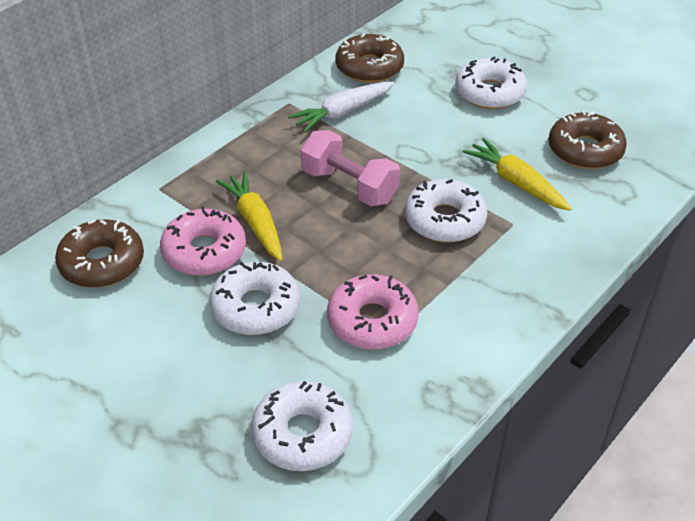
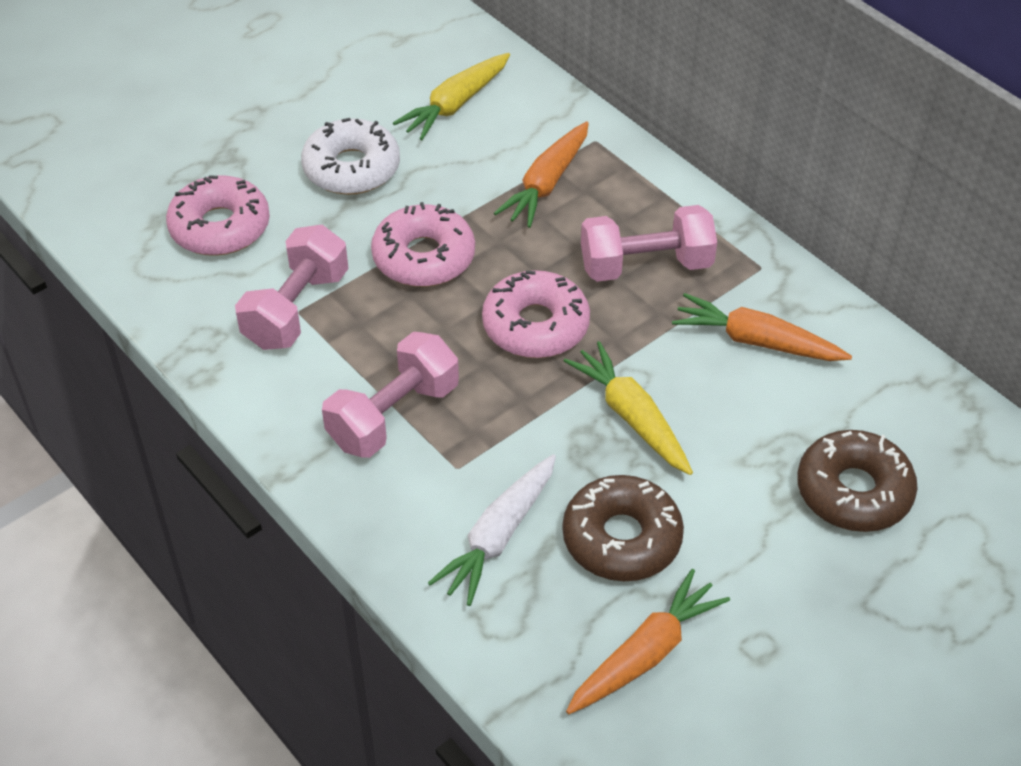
brown donut: [55,219,144,288] [336,34,404,83] [549,110,627,169] = 3 -> [562,475,684,581] [797,430,918,532] = 2
orange carrot: none = 0 -> [494,122,589,228] [566,569,730,714] [672,293,852,361] = 3
pink donut: [160,206,246,276] [327,274,419,349] = 2 -> [166,175,270,256] [371,202,475,287] [482,270,590,358] = 3
pink dumbbell: [301,130,400,207] = 1 -> [235,225,349,350] [322,332,459,458] [581,205,717,282] = 3
white donut: [209,261,300,335] [251,381,353,471] [405,179,488,242] [455,57,527,109] = 4 -> [301,118,400,195] = 1

